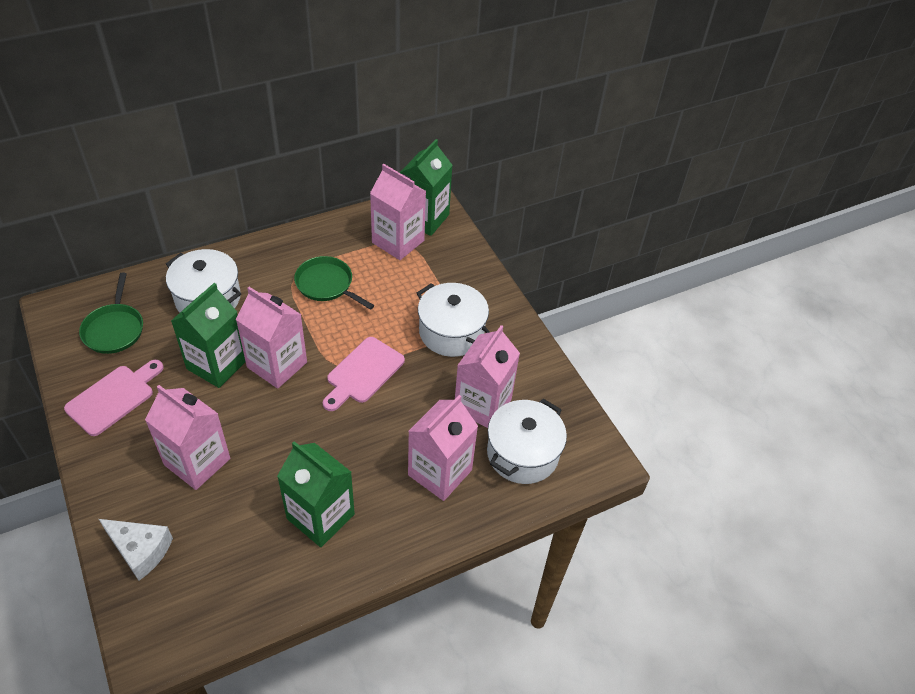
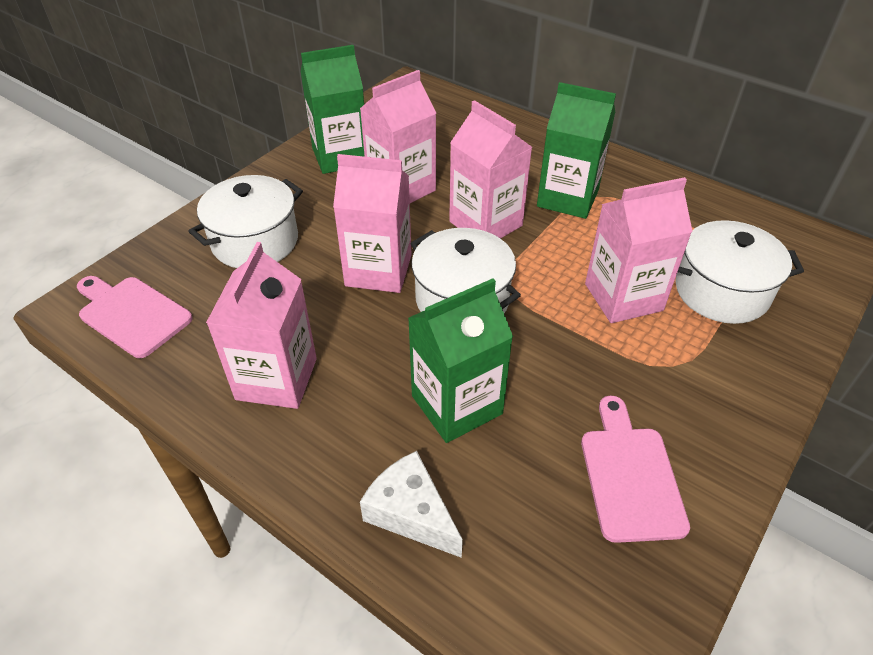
green pan: [79,273,143,354] [294,256,374,310] = 2 -> none = 0

